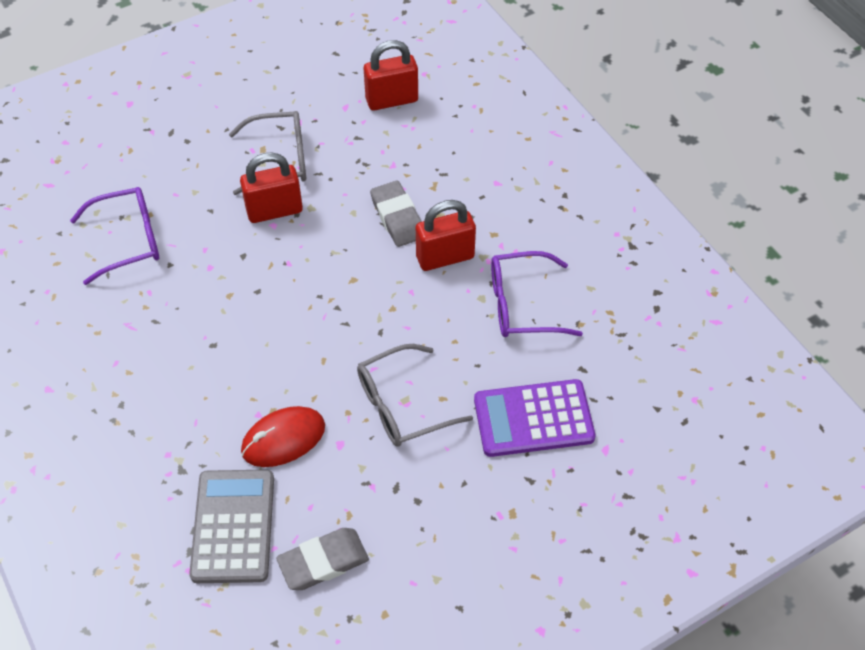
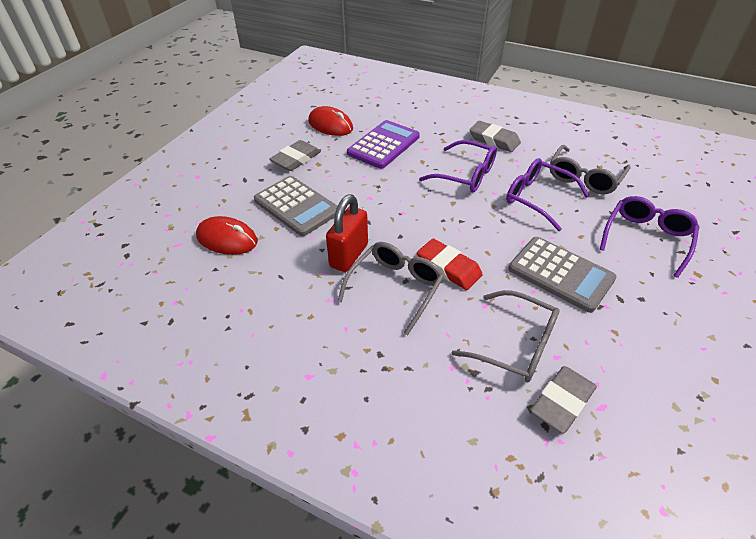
grey calculator: [189,470,274,583] = 1 -> [254,176,338,236] [508,237,617,313] = 2
grey eraser: [276,528,369,590] [370,181,422,247] = 2 -> [269,140,321,171] [469,121,521,152] [530,366,597,434] = 3
grey glasses: [229,111,306,195] [357,344,473,447] = 2 -> [337,242,444,335] [452,290,560,382] [550,145,631,194] = 3
purple glasses: [70,187,159,285] [491,251,583,337] = 2 -> [419,140,497,192] [506,158,589,231] [600,196,699,278] = 3
red eraser: none = 0 -> [417,239,483,290] = 1
red mouse: [241,406,325,467] = 1 -> [196,216,258,255] [308,106,353,136] = 2
red padlock: [240,152,303,223] [364,40,418,111] [416,200,476,271] = 3 -> [326,194,368,272] = 1

